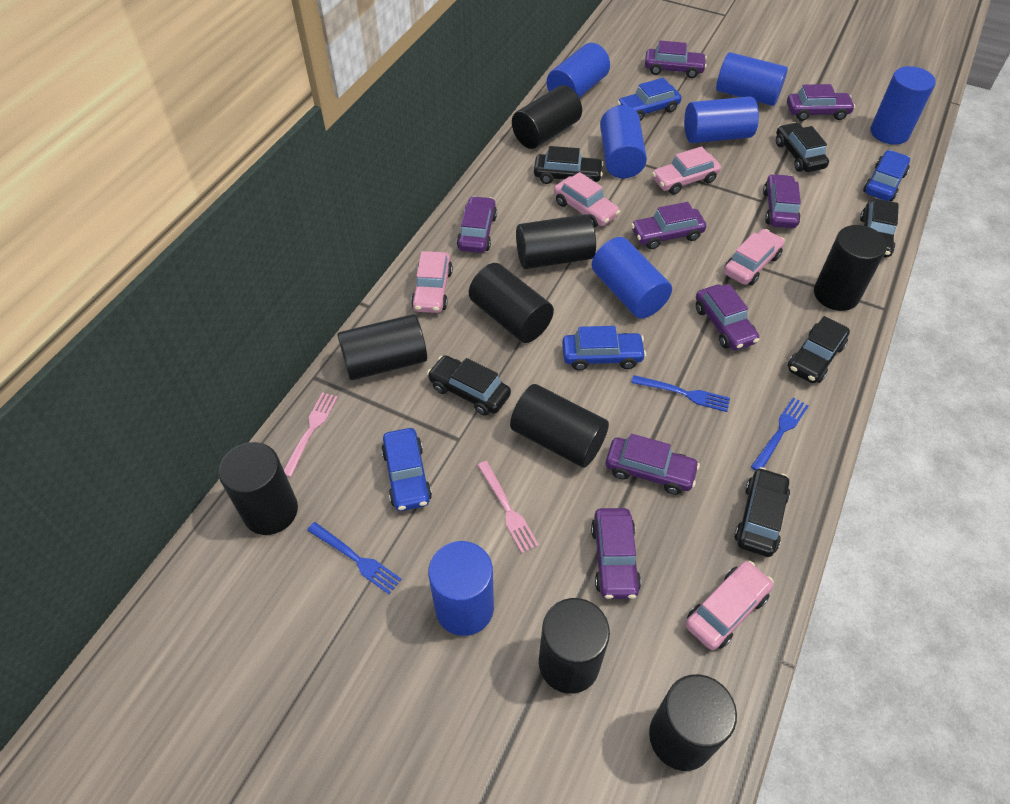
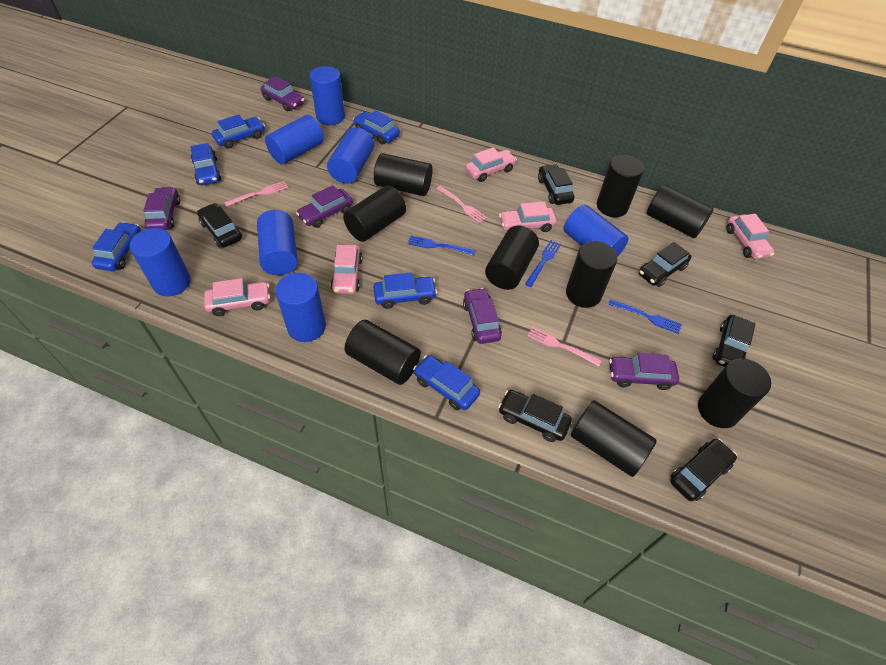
blue car: [381,428,432,511] [562,326,646,371] [617,78,681,121] [863,150,910,201] = 4 -> [92,222,141,271] [190,143,222,185] [212,114,265,149] [353,110,400,145] [373,272,437,309] [413,355,480,410] = 6
pink fork: [284,392,338,477] [477,461,539,553] = 2 -> [224,181,289,207] [436,186,487,224] [527,327,602,366] = 3
purple car: [457,196,497,253] [591,508,641,599] [606,434,700,495] [631,202,706,249] [645,41,707,78] [696,284,759,350] [763,174,801,228] [787,84,855,121] = 8 -> [143,187,180,230] [260,76,304,111] [296,185,353,228] [463,288,502,344] [609,353,679,390] = 5

